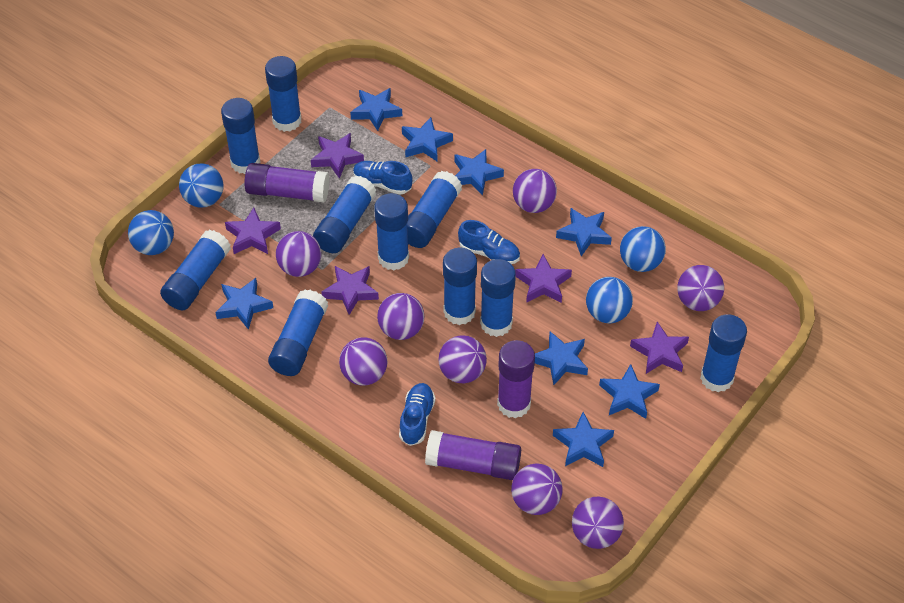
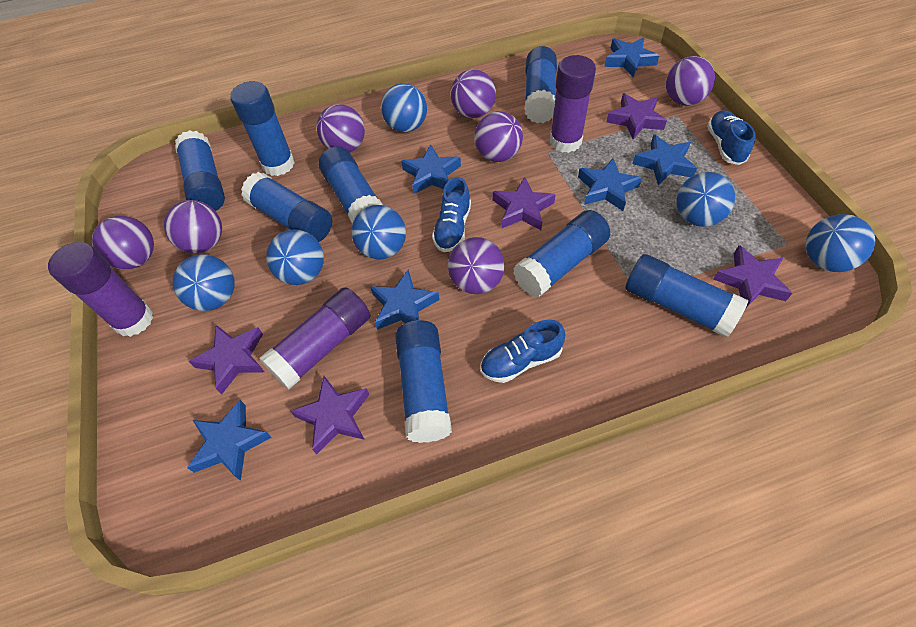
blue ball: [128,210,174,255] [179,164,223,208] [586,277,633,323] [620,226,666,272] = 4 -> [173,254,235,311] [266,229,324,285] [351,205,406,260] [381,83,427,132] [676,172,735,227] [806,214,875,272] = 6
blue glue stick: [160,230,231,310] [221,98,261,174] [265,56,301,132] [268,289,328,376] [313,175,376,253] [374,193,409,271] [407,171,462,248] [443,248,477,325] [480,259,516,337] [700,314,747,393] = 10 -> [175,130,225,211] [230,81,295,176] [241,172,332,242] [319,146,383,224] [395,320,452,443] [513,210,610,297] [525,46,557,123] [625,254,748,338] = 8
blue star: [215,278,273,330] [350,88,402,131] [402,117,453,161] [454,149,504,196] [535,331,588,386] [553,412,614,467] [556,208,612,256] [599,364,660,419] = 8 -> [187,400,272,481] [370,269,439,330] [401,144,461,194] [578,158,642,211] [604,37,659,77] [632,134,697,186] = 6
purple ball: [276,231,321,277] [339,337,387,386] [377,293,424,340] [439,335,487,384] [511,464,563,515] [513,169,557,213] [572,497,624,549] [677,265,724,311] = 8 -> [92,216,154,270] [164,200,222,253] [317,104,365,152] [448,237,505,294] [451,69,496,118] [474,111,523,162] [666,56,715,106] = 7

